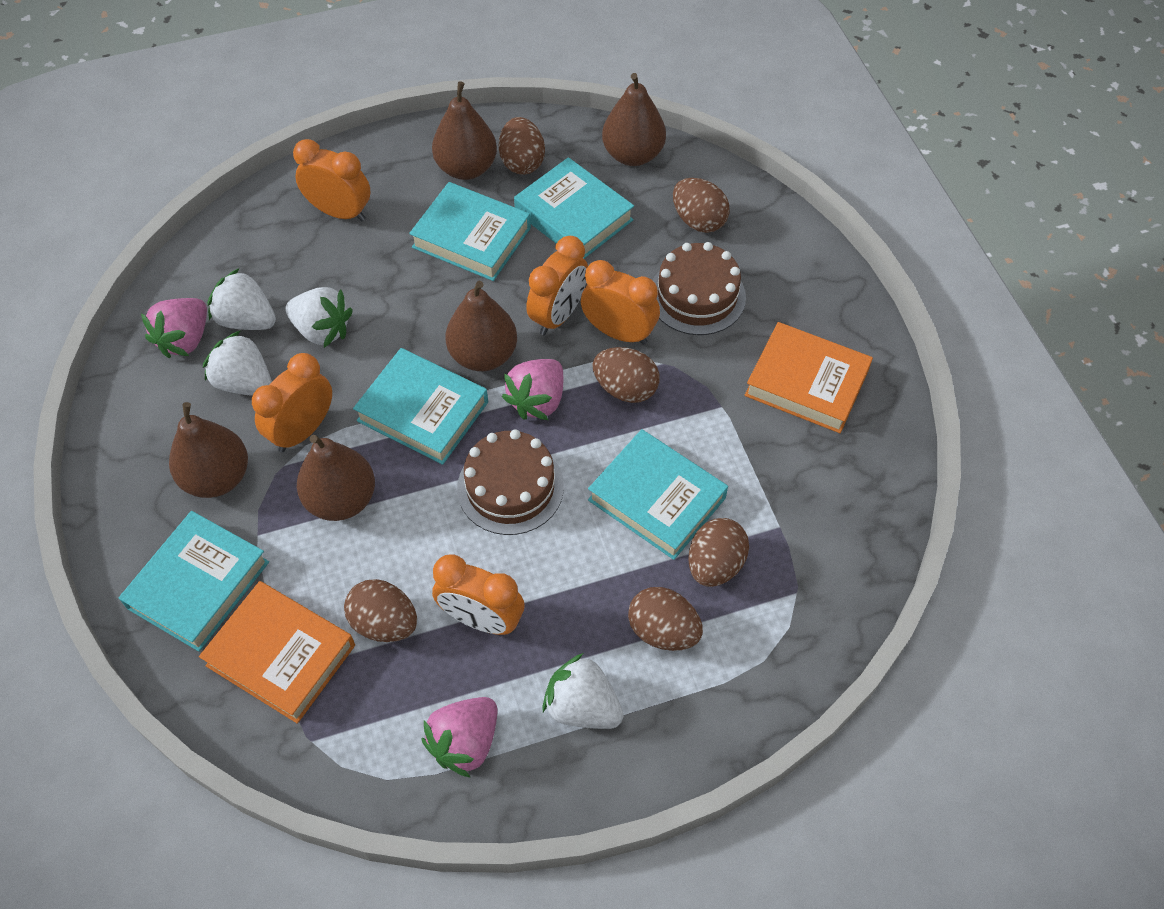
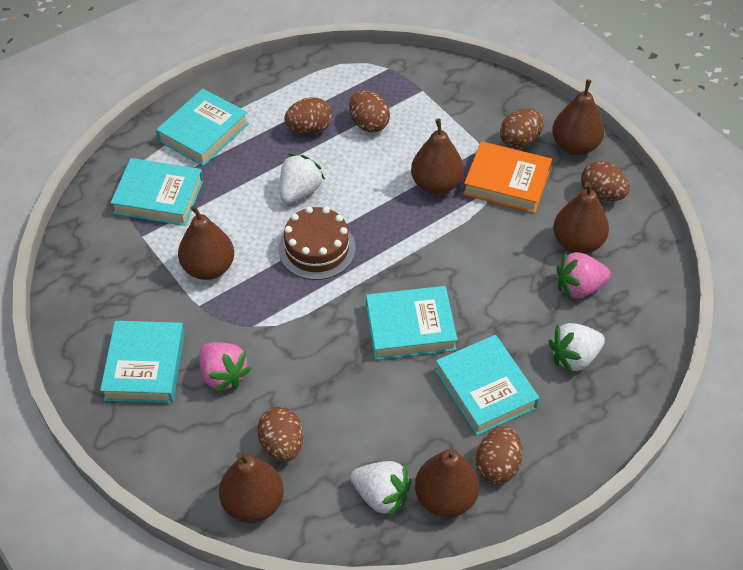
brown cake: [457,429,564,535] [653,242,746,335] = 2 -> [278,206,356,280] = 1
brown pear: [169,402,248,498] [297,435,375,521] [432,81,497,180] [445,281,517,371] [602,73,666,166] = 5 -> [178,205,234,280] [219,452,284,523] [411,119,464,195] [415,449,479,517] [552,80,604,155] [553,182,609,254] = 6
orange book: [199,581,355,724] [745,322,873,433] = 2 -> [463,141,552,213] = 1
orange clock: [252,353,332,452] [293,139,371,222] [432,555,524,635] [526,236,588,335] [581,260,660,345] = 5 -> none = 0
pink strawberry: [141,298,207,358] [421,697,498,778] [502,359,563,420] = 3 -> [199,342,251,393] [556,252,611,299] = 2
white strawberry: [203,331,272,396] [207,269,276,330] [285,287,353,348] [542,653,624,729] = 4 -> [280,154,325,204] [350,461,411,518] [549,323,605,374] = 3

